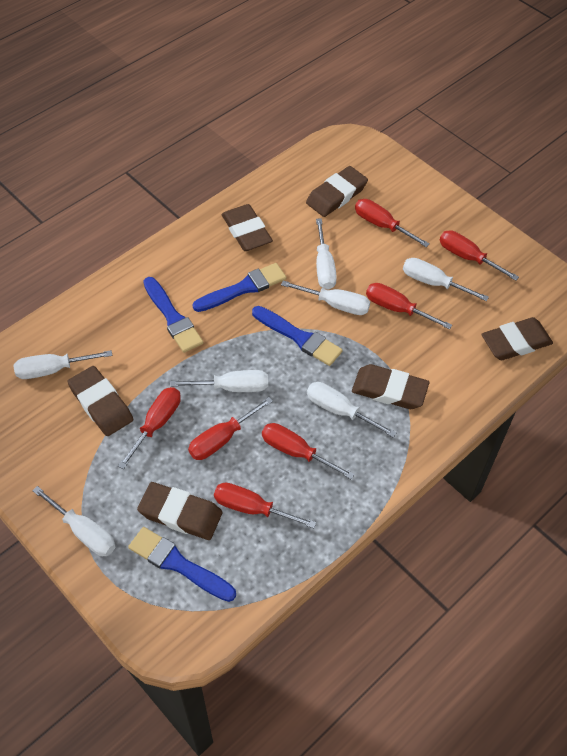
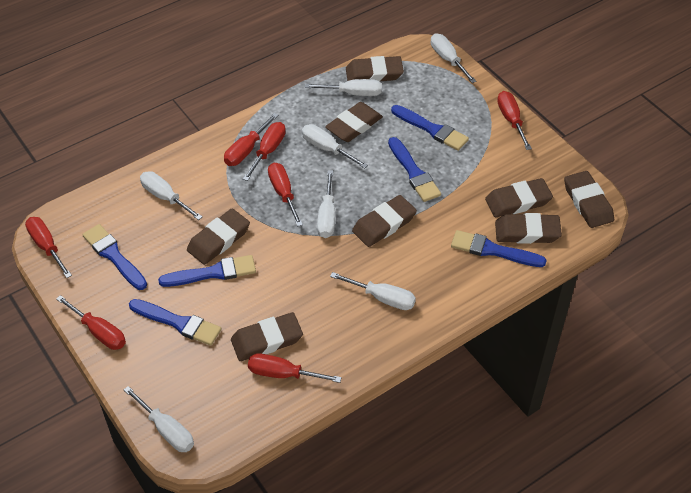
blue brush: [128,527,236,602] [143,277,203,353] [193,263,287,312] [252,306,343,366] = 4 -> [82,224,147,290] [129,299,221,346] [158,255,256,287] [388,137,441,202] [391,105,469,151] [451,230,547,267] = 6
brown eraser: [67,366,133,436] [137,482,223,540] [222,204,273,251] [306,166,368,217] [352,364,429,409] [481,317,553,360] = 6 -> [187,208,250,265] [231,312,303,361] [325,102,383,142] [346,56,404,81] [352,195,417,247] [485,178,553,217] [495,213,562,244] [564,171,614,228] = 8

